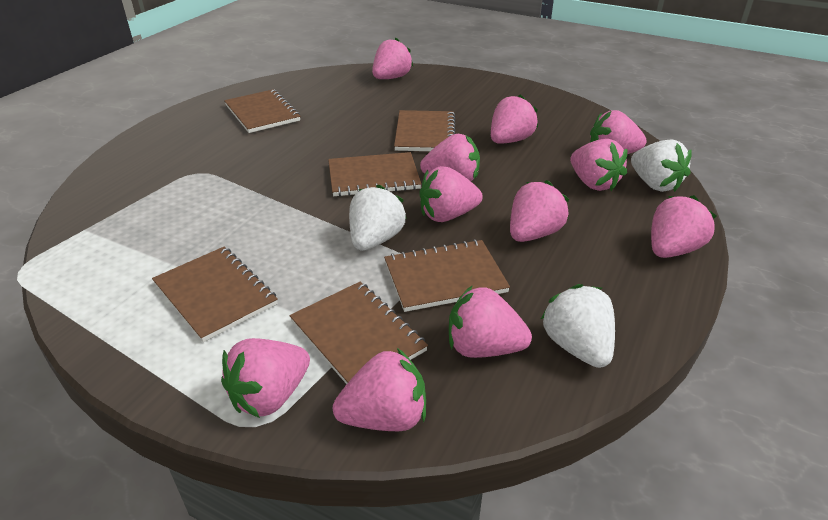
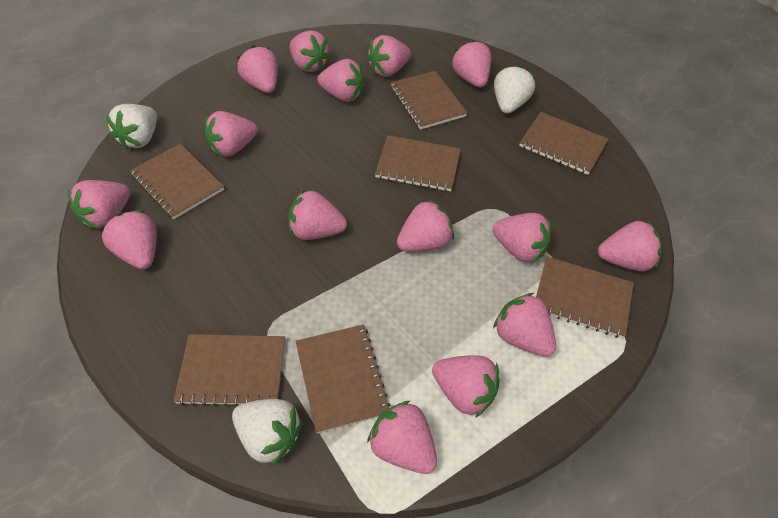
brown notebook: [152,247,278,342] [224,89,300,133] [289,281,428,384] [328,152,421,197] [384,239,510,312] [394,110,455,151] = 6 -> [130,144,224,219] [173,334,285,407] [296,324,390,433] [375,135,461,191] [391,71,467,130] [519,112,609,175] [536,256,634,338] = 7
pink strawberry: [221,338,310,418] [333,348,426,431] [372,38,413,79] [419,166,483,222] [420,134,480,181] [449,285,532,358] [491,94,538,144] [510,180,569,242] [570,139,627,191] [590,110,647,154] [651,195,717,258] = 11 -> [68,180,130,229] [100,210,157,269] [205,111,257,157] [237,45,278,93] [289,190,347,240] [290,30,331,72] [317,59,365,102] [367,35,411,77] [367,401,437,474] [397,199,454,252] [432,355,500,418] [451,40,491,87] [492,213,551,264] [493,293,556,357] [598,220,662,271] = 15

